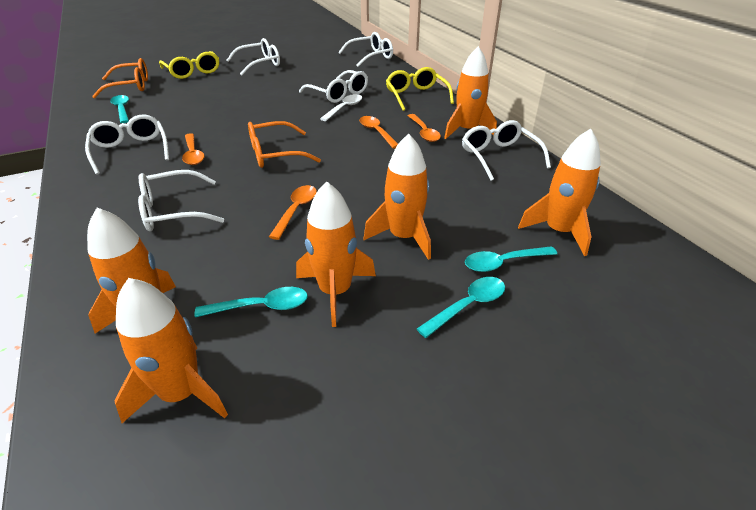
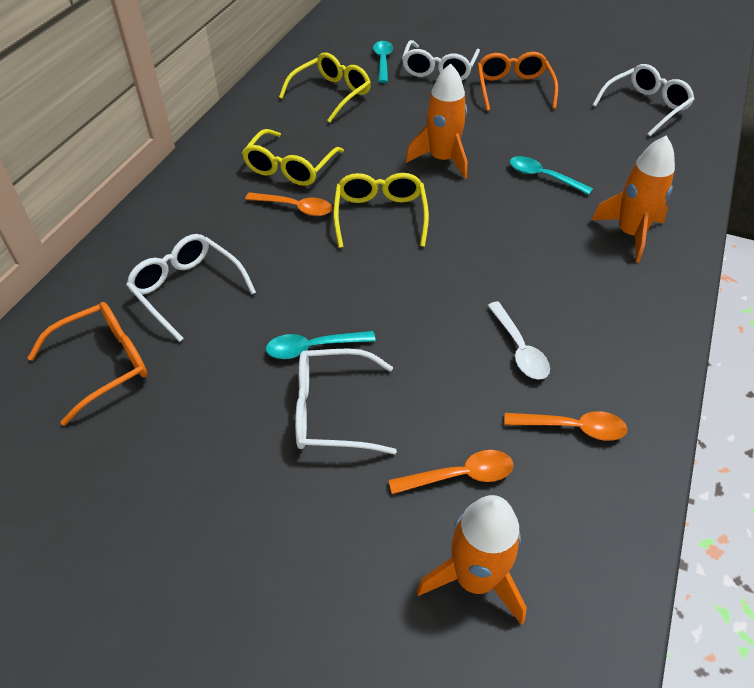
orange rocket: [87,208,176,334] [114,278,228,423] [296,181,376,327] [363,133,431,260] [444,46,497,139] [518,129,601,256] = 6 -> [406,63,467,179] [417,495,527,625] [592,135,675,263] = 3
orange spoon: [182,133,205,165] [269,185,317,240] [359,116,398,148] [408,114,441,142] = 4 -> [245,192,332,216] [389,450,513,494] [504,411,627,441] = 3
turquoise spoon: [110,95,129,123] [195,287,308,317] [417,277,505,338] [465,246,557,272] = 4 -> [266,331,376,359] [373,41,393,83] [510,156,593,195] = 3
white glasses: [85,114,169,175] [138,170,224,232] [226,38,280,75] [299,70,368,103] [338,32,393,67] [462,120,551,181] = 6 -> [126,234,256,342] [295,348,397,454] [402,40,480,80] [593,64,695,136] = 4
yellow glasses: [159,51,219,79] [386,67,454,111] = 2 -> [242,129,344,186] [279,52,371,123] [333,173,429,248] = 3

